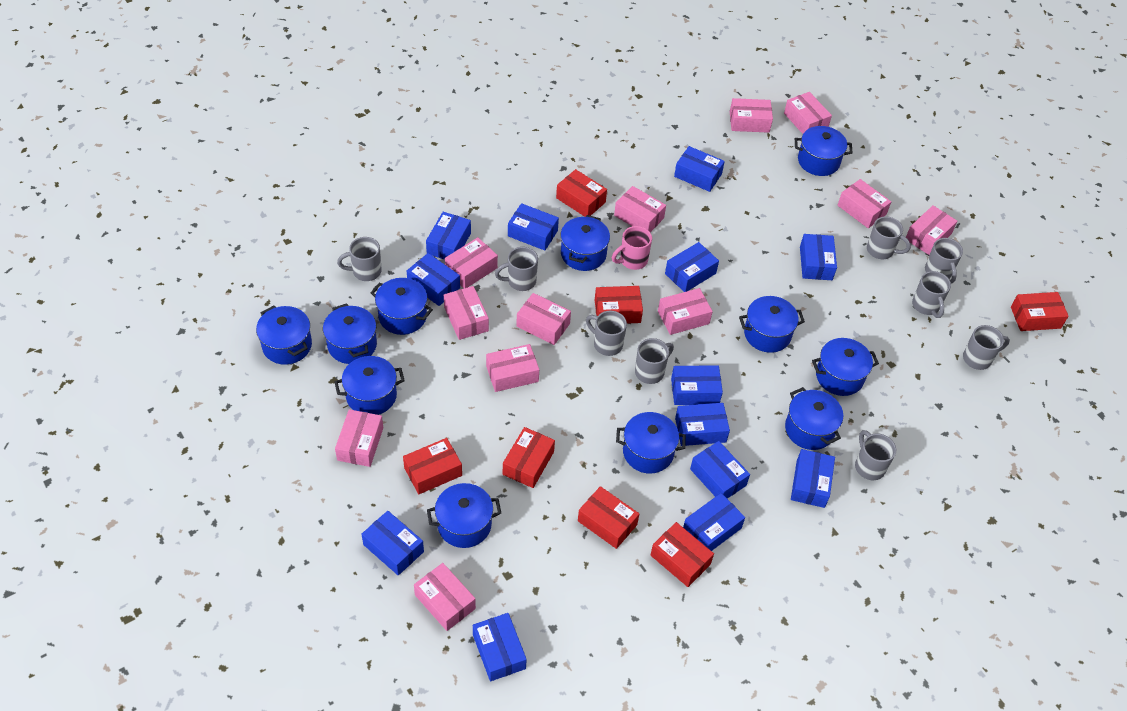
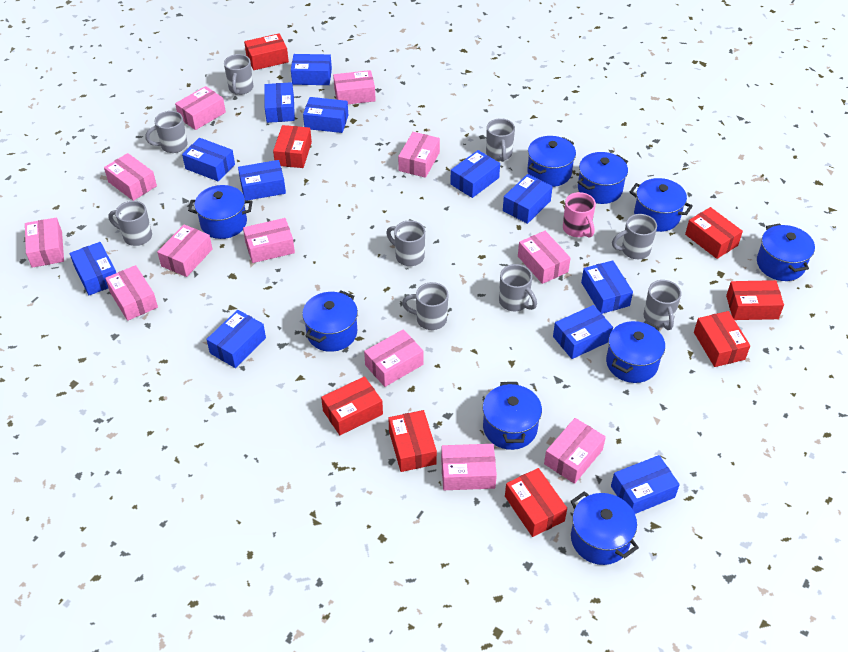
blue box: [362,511,424,575] [407,253,460,306] [426,212,471,260] [473,613,527,681] [508,203,559,251] [665,242,719,292] [671,365,723,405] [674,146,725,192] [675,403,730,446] [683,493,745,551] [690,441,750,499] [791,449,835,508] [800,234,837,280] = 13 -> [70,242,116,295] [182,138,235,182] [206,310,266,368] [238,160,286,200] [264,82,295,123] [291,54,332,85] [303,97,348,133] [450,150,500,198] [503,174,553,224] [553,305,613,359] [581,260,633,314] [611,455,680,514] = 12
blue pot: [256,306,312,365] [323,303,377,364] [334,356,405,415] [370,278,433,335] [427,483,501,548] [561,215,610,271] [616,412,686,473] [739,296,805,353] [785,387,843,450] [795,126,853,176] [812,338,879,396] = 11 -> [188,185,253,239] [302,291,358,352] [483,382,542,450] [527,136,576,187] [571,491,639,565] [577,152,628,204] [606,321,665,383] [630,178,693,232] [757,224,815,281] = 9
red box: [403,438,462,494] [503,427,555,488] [556,169,607,217] [578,486,639,549] [595,286,643,324] [651,522,714,587] [1011,292,1069,331] = 7 -> [244,34,289,70] [273,125,312,168] [321,376,383,435] [388,410,437,472] [505,468,567,537] [685,207,743,259] [694,311,750,367] [726,280,784,320] = 8

